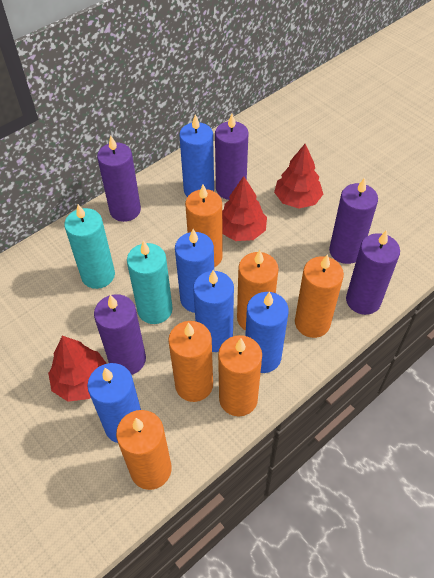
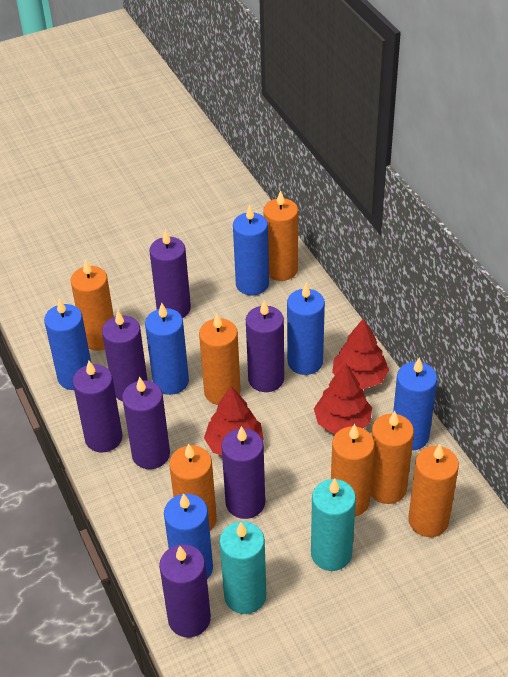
blue candle: [87,363,141,443] [175,229,214,313] [179,114,214,197] [193,270,234,352] [245,292,289,373] = 5 -> [44,299,91,390] [145,303,189,395] [164,493,213,579] [233,205,269,296] [287,283,325,375] [393,357,437,451] = 6
orange candle: [116,410,172,490] [168,321,213,402] [185,185,223,268] [218,335,262,416] [237,250,279,331] [295,254,344,338] = 6 -> [71,259,114,351] [169,443,217,531] [199,314,241,405] [263,190,298,281] [331,424,375,517] [371,411,414,504] [408,444,459,537] = 7
purple candle: [94,294,146,375] [97,136,141,222] [215,114,249,200] [329,178,378,264] [346,230,400,315] = 5 -> [73,360,123,452] [102,311,148,401] [122,377,170,469] [150,230,191,318] [159,544,211,637] [221,426,265,519] [246,300,284,392] = 7

